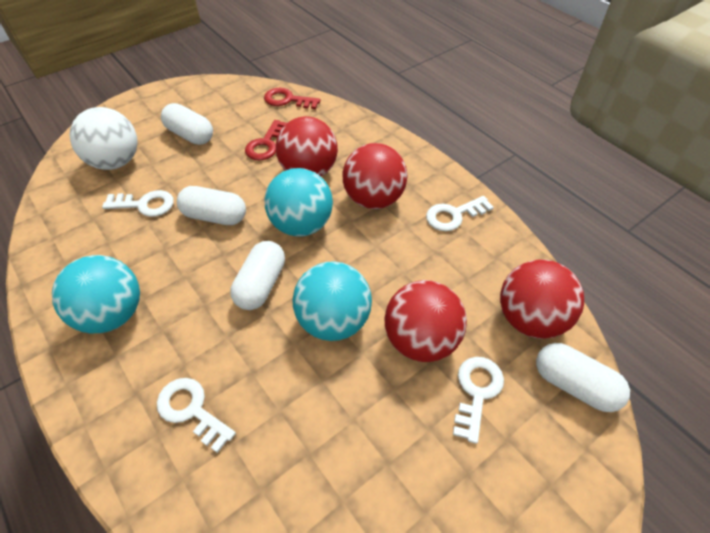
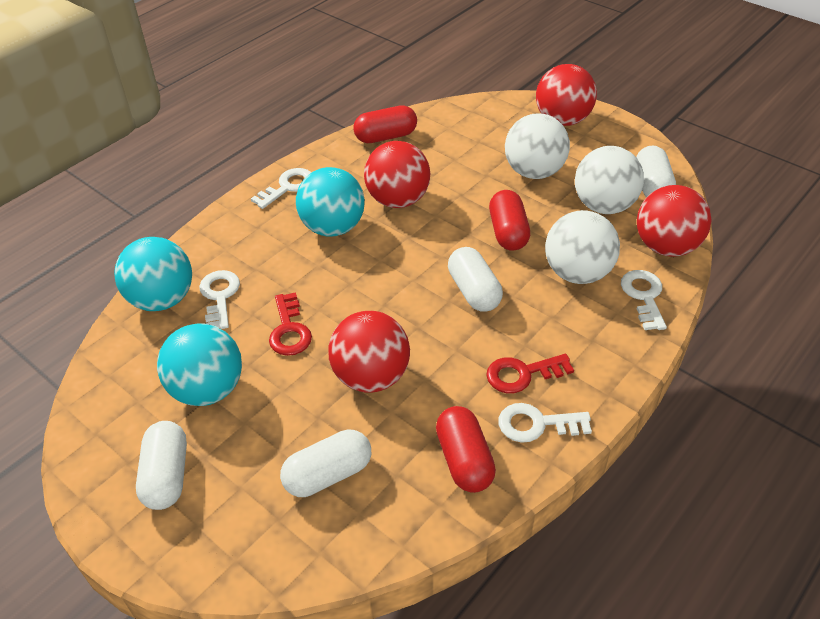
red capsule: none = 0 -> [353,105,417,143] [436,406,496,493] [489,190,530,251] = 3
white ball: [70,107,138,170] = 1 -> [505,114,570,179] [545,210,620,284] [575,146,644,214] = 3

